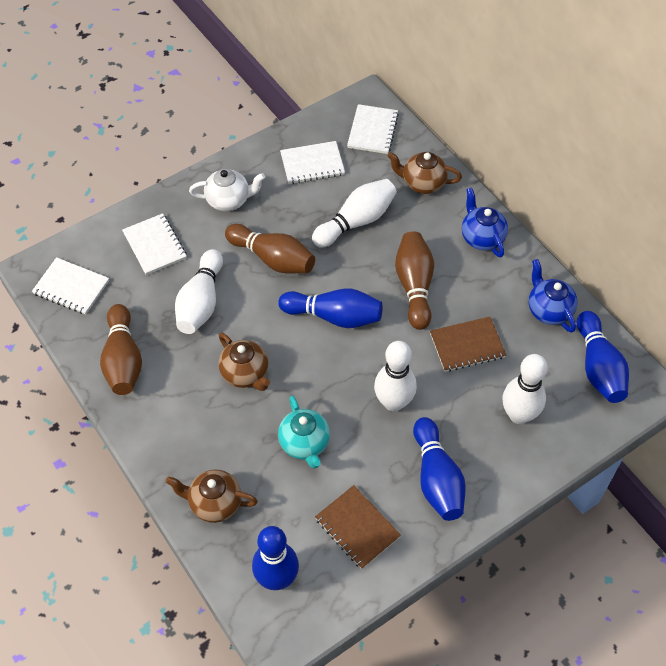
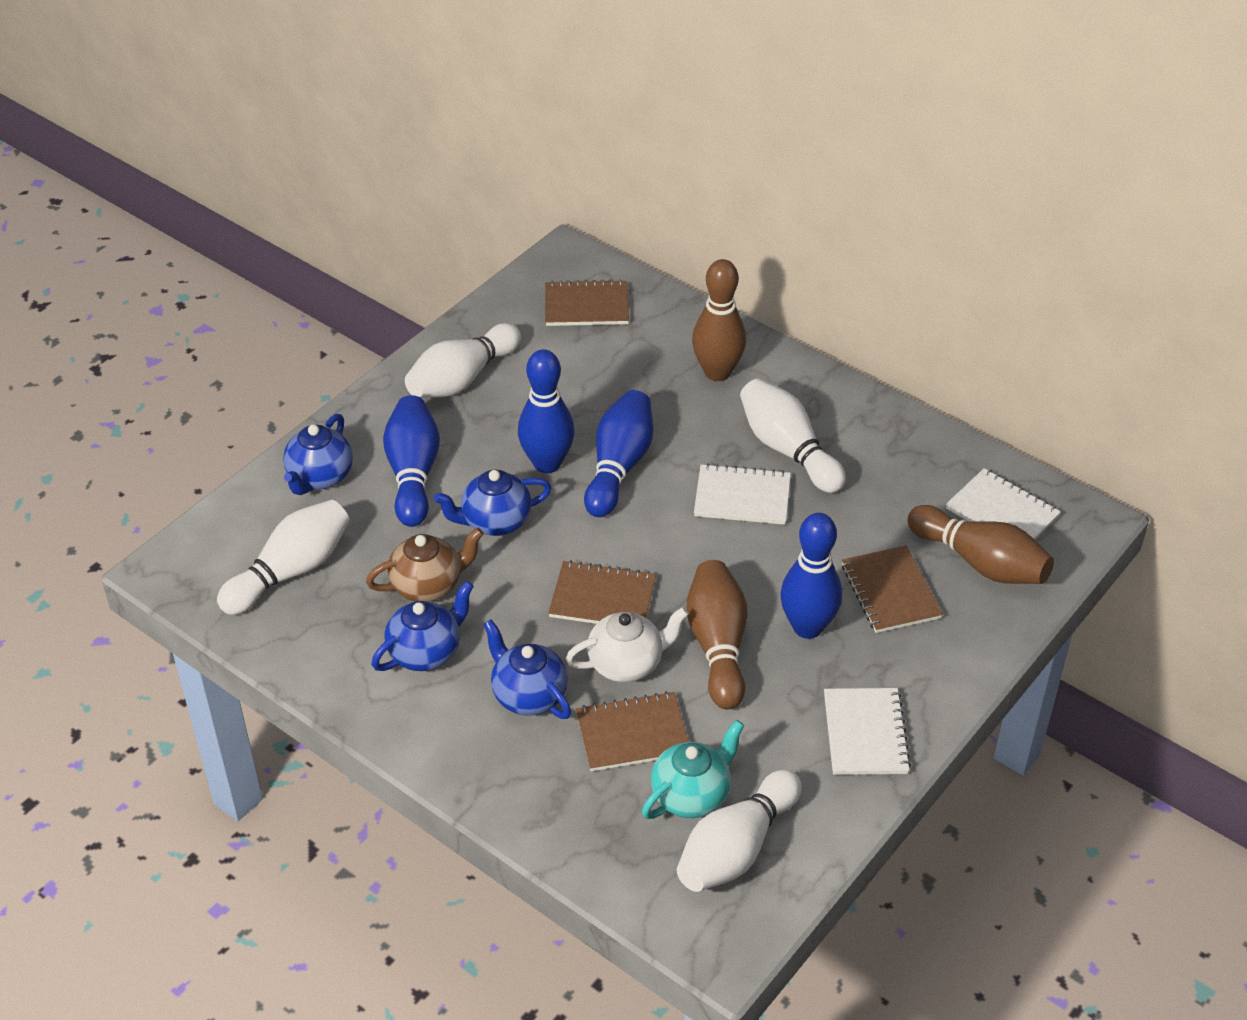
blue teapot: [462,188,508,257] [529,259,577,333] = 2 -> [283,414,353,495] [372,581,474,671] [434,470,552,536] [483,620,571,719] = 4
brown notebook: [315,485,401,569] [430,317,506,372] = 2 -> [545,279,629,326] [548,560,656,624] [576,691,689,771] [842,545,943,633] = 4
brown teapot: [166,469,258,523] [218,333,270,391] [387,152,462,194] = 3 -> [366,528,484,602] = 1
white notebook: [32,257,109,315] [122,213,187,275] [280,141,345,184] [347,104,399,154] = 4 -> [694,464,791,525] [824,688,911,775] [946,468,1061,540] = 3

